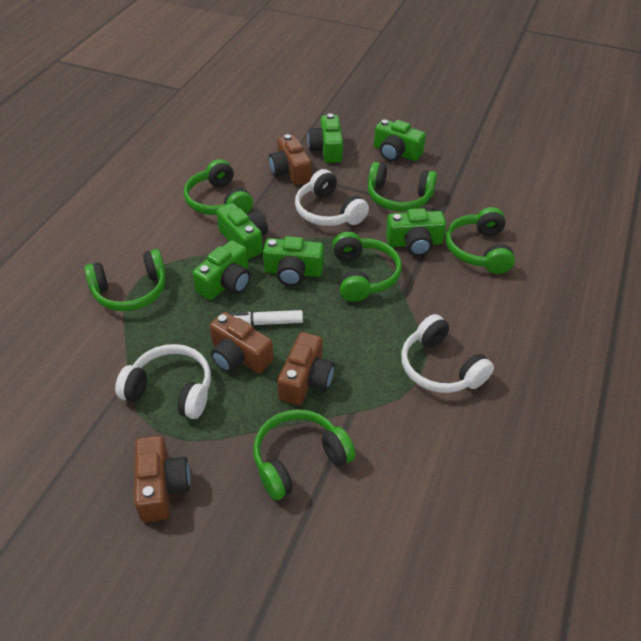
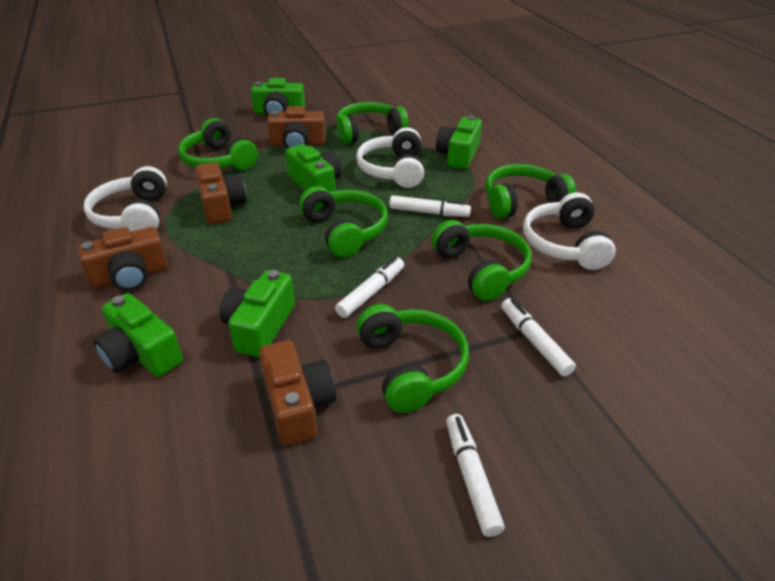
green camera: [192,240,251,300] [217,203,268,259] [263,236,324,286] [308,113,343,163] [374,119,426,162] [386,208,446,256] = 6 -> [93,293,183,377] [220,270,295,357] [251,78,305,116] [285,144,342,192] [436,115,482,169] = 5
white marker: [230,310,303,325] = 1 -> [335,257,404,318] [389,195,471,217] [446,414,505,537] [501,298,576,377] = 4

